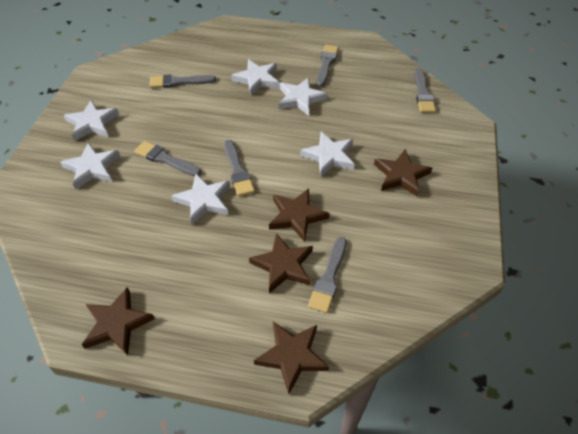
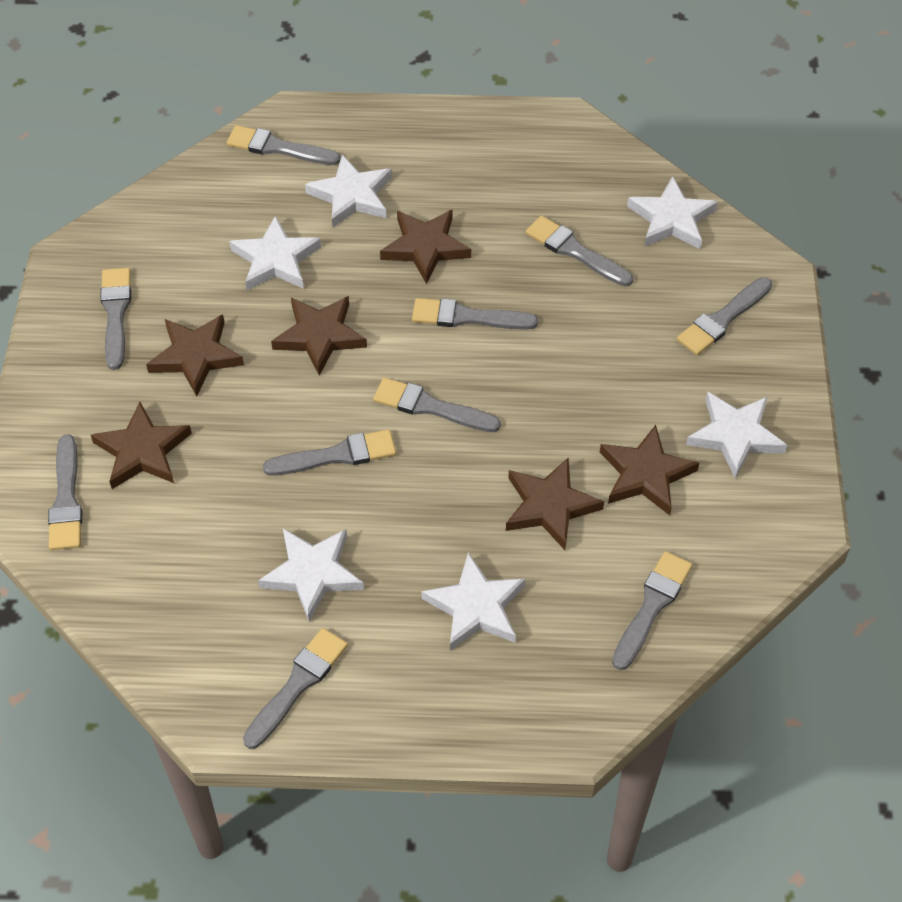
brown star: [81,287,155,355] [249,233,313,293] [254,322,329,394] [269,188,329,242] [374,149,432,197] = 5 -> [91,402,192,489] [146,314,244,396] [271,296,367,376] [380,210,471,284] [506,457,604,550] [600,425,699,515] = 6
grey brush: [134,141,201,176] [149,74,216,88] [224,140,255,196] [308,237,346,313] [317,45,339,87] [414,68,436,113] = 6 -> [48,434,82,550] [100,268,131,370] [227,125,341,165] [243,628,348,749] [263,429,396,476] [373,377,501,432] [412,298,538,330] [525,216,633,286] [612,551,692,670] [677,277,772,355] = 10

